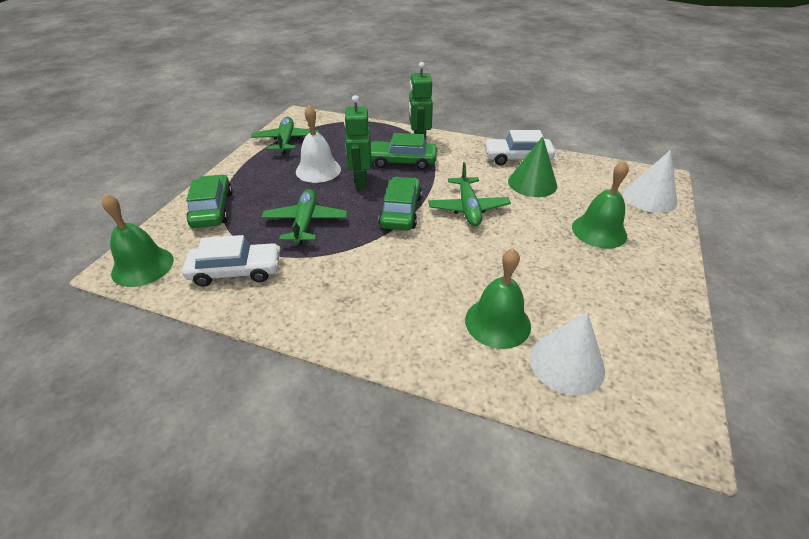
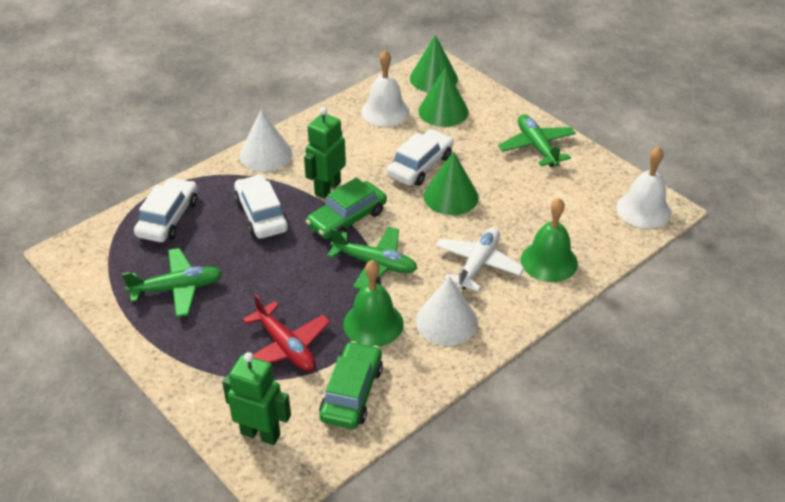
green bell: [102,194,174,287] [465,248,531,349] [572,161,629,249] = 3 -> [343,260,404,347] [521,198,578,282] = 2
green car: [186,175,232,228] [371,133,437,170] [379,177,422,230] = 3 -> [306,178,387,239] [319,341,383,429] = 2
green cone: [508,136,557,197] = 1 -> [410,35,458,92] [418,67,469,127] [424,151,479,215] = 3
red plane: none = 0 -> [243,294,330,371] = 1
white bell: [296,105,341,183] = 1 -> [361,50,410,127] [616,147,671,228] = 2
white car: [182,235,281,287] [484,130,555,165] = 2 -> [134,177,197,242] [234,174,289,239] [387,129,454,186] = 3
white plane: none = 0 -> [435,227,524,292] = 1

